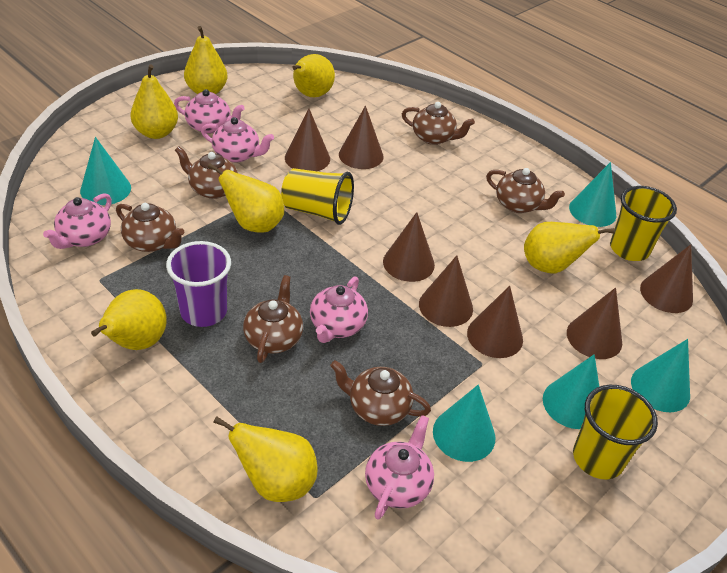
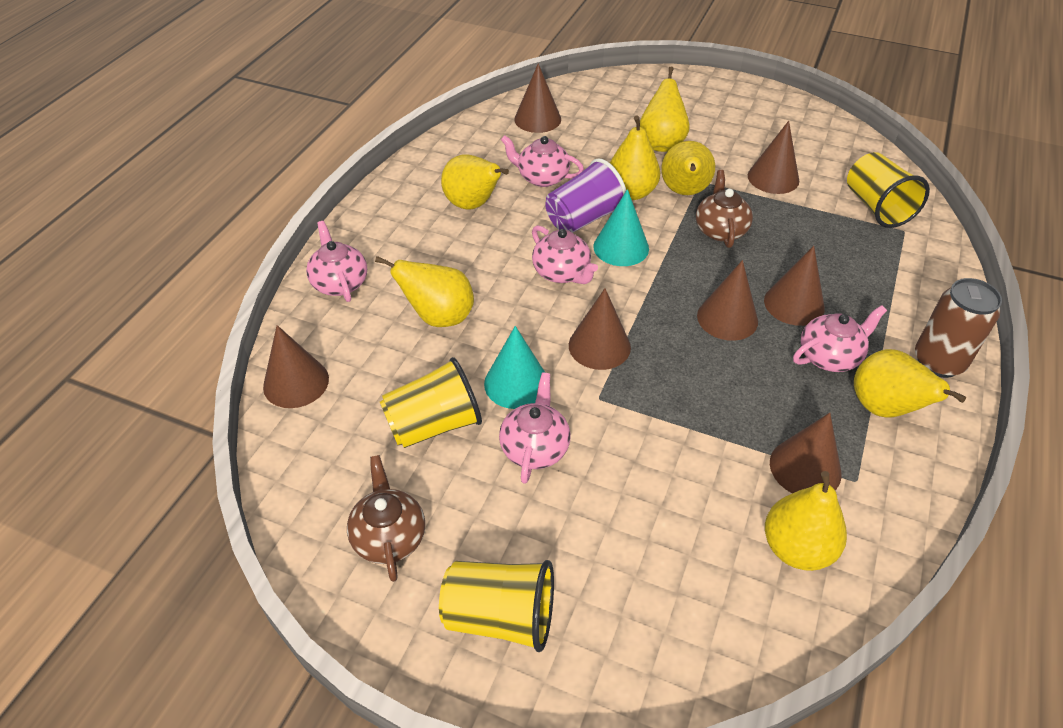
brown can: none = 0 -> [915,278,1002,378] = 1
brown teapot: [116,203,184,252] [175,146,238,199] [243,275,303,363] [330,360,431,426] [402,102,475,145] [486,168,565,213] = 6 -> [347,455,425,582] [696,170,753,248] = 2
turquoise cone: [80,137,131,205] [433,385,495,462] [543,354,599,429] [569,162,616,227] [631,339,690,412] = 5 -> [484,326,545,409] [593,189,649,266] = 2

